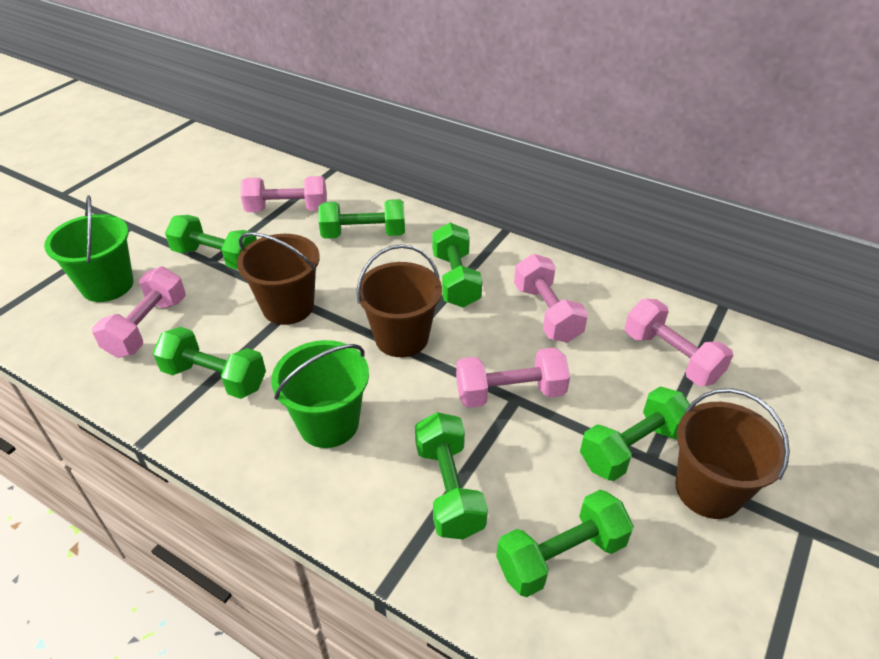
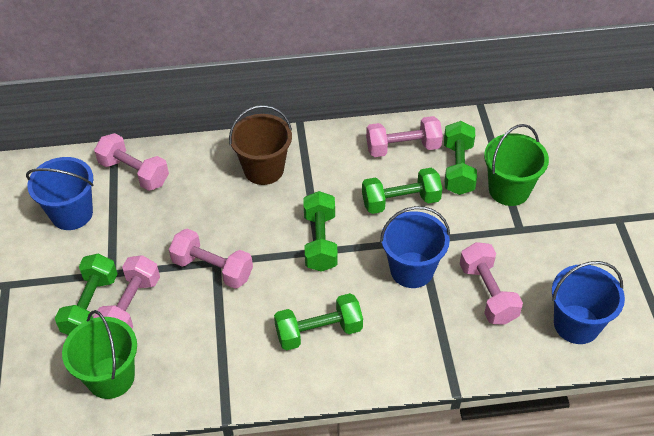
blue bucket: none = 0 -> [26,157,94,230] [380,206,450,288] [552,261,625,344] = 3
brown bucket: [237,232,320,325] [356,244,442,357] [676,388,790,519] = 3 -> [229,105,292,185] = 1
green dumbbell: [153,327,266,399] [165,215,257,270] [318,199,405,239] [415,412,488,539] [432,223,482,307] [496,490,634,597] [580,386,690,481] = 7 -> [55,253,118,335] [274,293,363,351] [303,191,338,272] [362,168,442,214] [444,121,477,195] = 5

